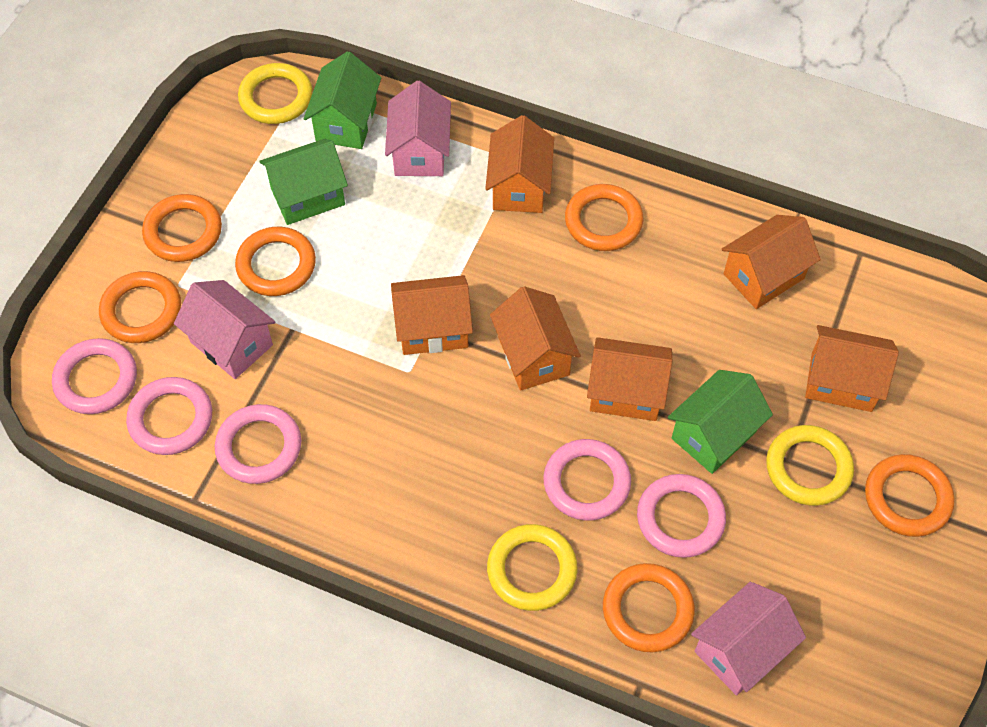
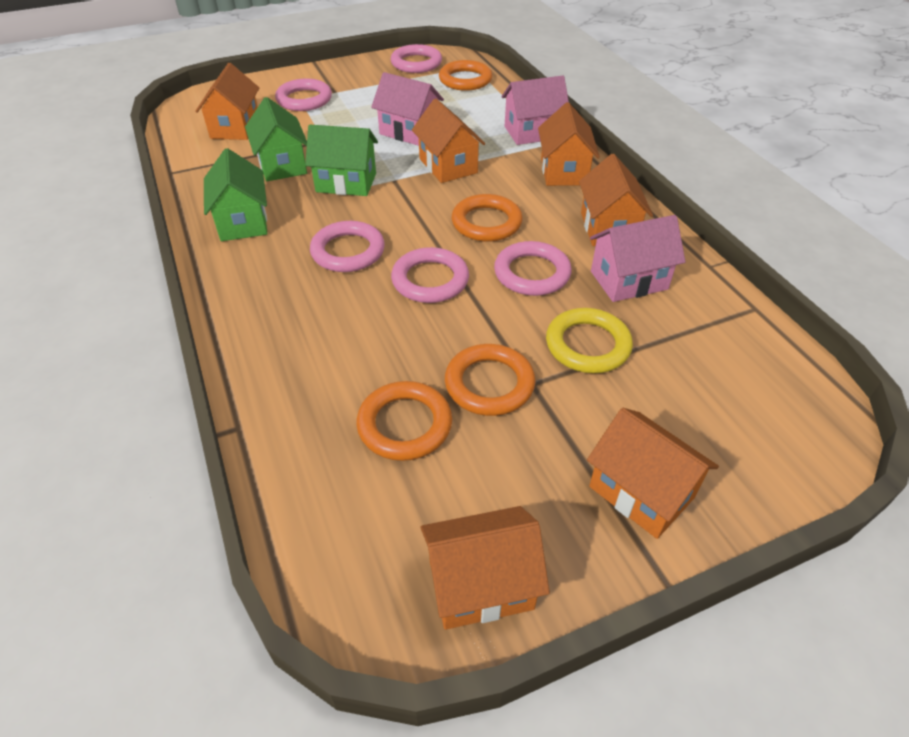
orange ring: [99,271,181,343] [142,194,222,262] [235,227,316,296] [565,184,644,251] [603,563,695,652] [865,454,954,537] = 6 -> [357,381,452,461] [439,60,492,91] [445,344,535,416] [452,194,523,242] = 4
yellow ring: [238,63,313,124] [487,524,578,611] [766,425,854,506] = 3 -> [546,308,633,373] = 1

